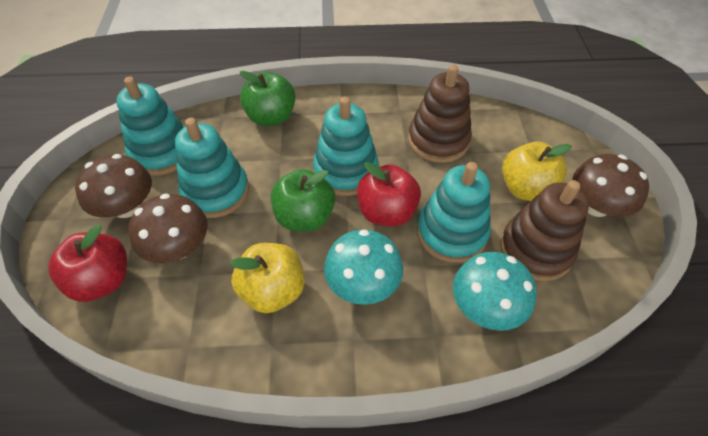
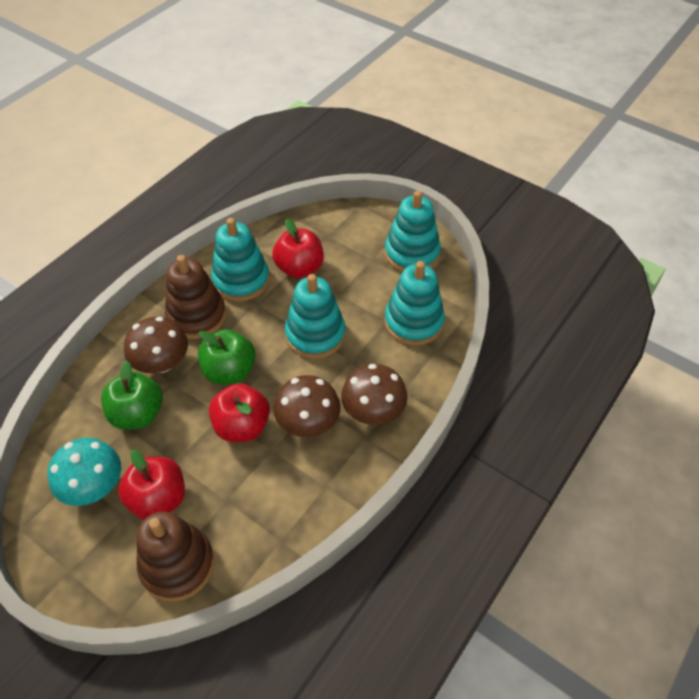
red apple: [48,225,127,302] [357,162,421,227] = 2 -> [118,449,185,520] [209,383,270,442] [272,219,324,278] = 3
turquoise mushroom: [324,230,403,305] [453,252,537,331] = 2 -> [47,438,121,506] = 1
yellow apple: [230,243,304,313] [502,142,572,201] = 2 -> none = 0

